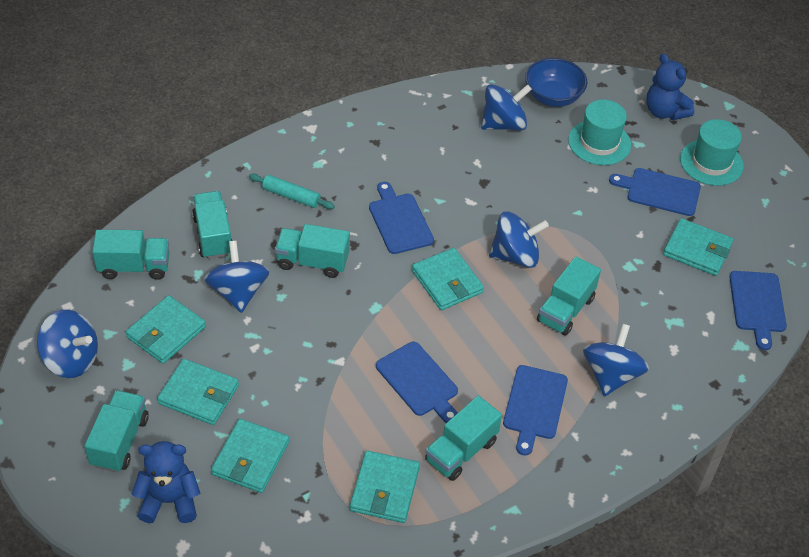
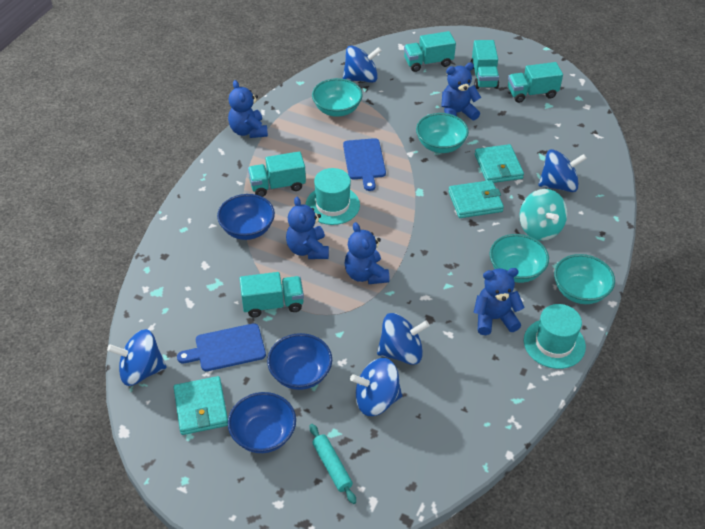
blue bowl: [525,58,588,107] = 1 -> [217,194,275,240] [228,392,296,453] [267,333,332,390] = 3
blue cutting board: [369,182,434,254] [376,342,458,423] [503,365,568,455] [609,168,701,216] [729,271,787,350] = 5 -> [177,323,266,371] [343,138,386,191] = 2
blue teddy bear: [132,441,200,523] [646,53,694,120] = 2 -> [228,80,268,138] [286,197,329,259] [345,222,390,284] [441,63,481,120] [473,268,525,335] = 5
turquoise bowl: none = 0 -> [312,78,363,117] [416,113,469,153] [490,234,549,283] [554,254,615,304] = 4
turquoise spinning top: none = 0 -> [519,189,567,241] = 1
turquoise truck: [84,390,149,472] [92,230,169,280] [192,191,232,259] [275,224,350,278] [425,396,502,481] [537,256,601,336] = 6 -> [239,272,304,318] [248,151,306,197] [404,31,456,72] [470,40,499,89] [508,62,563,103] = 5
turquoise wallet: [126,295,206,364] [157,359,239,425] [211,419,289,493] [350,451,420,523] [412,248,484,310] [663,218,733,276] = 6 -> [174,376,228,435] [448,180,504,218] [475,144,524,183] = 3

